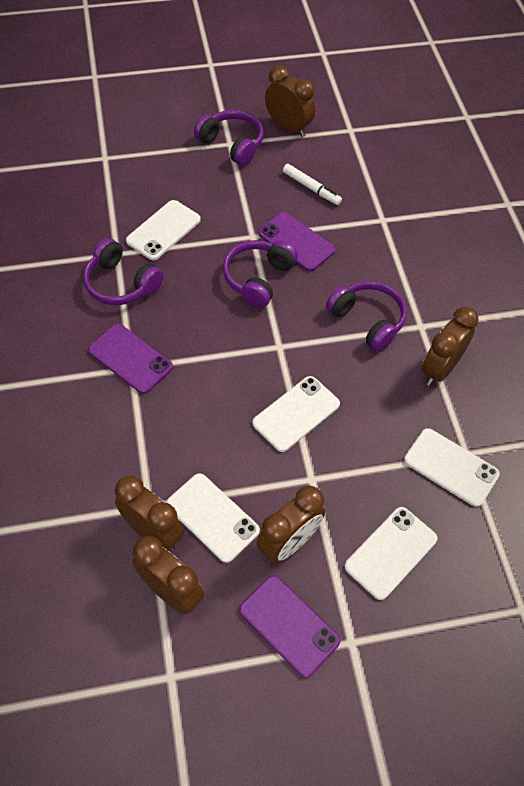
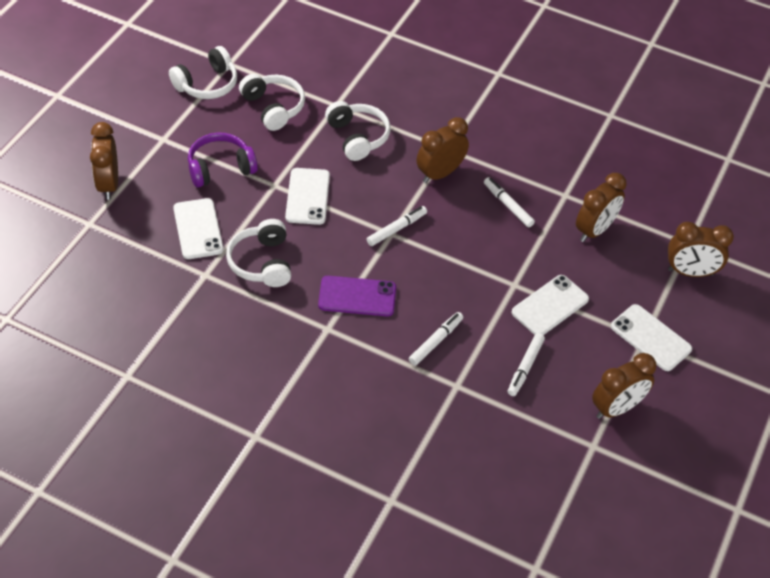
purple headphones: [83,238,163,305] [194,110,264,166] [223,240,298,308] [326,281,407,352] = 4 -> [188,133,258,188] = 1
purple phone: [88,324,173,394] [239,575,341,678] [258,212,335,271] = 3 -> [318,276,396,316] = 1
white headphones: none = 0 -> [169,46,237,99] [226,219,291,287] [239,74,305,131] [325,101,390,161] = 4
white marker: [283,164,342,205] = 1 -> [367,206,427,246] [409,312,463,366] [484,177,535,227] [508,333,545,396] = 4
white phone: [126,200,201,260] [166,473,260,563] [252,376,340,452] [345,507,438,600] [404,428,500,507] = 5 -> [173,198,224,259] [285,168,330,225] [512,275,589,335] [611,304,692,371] = 4

